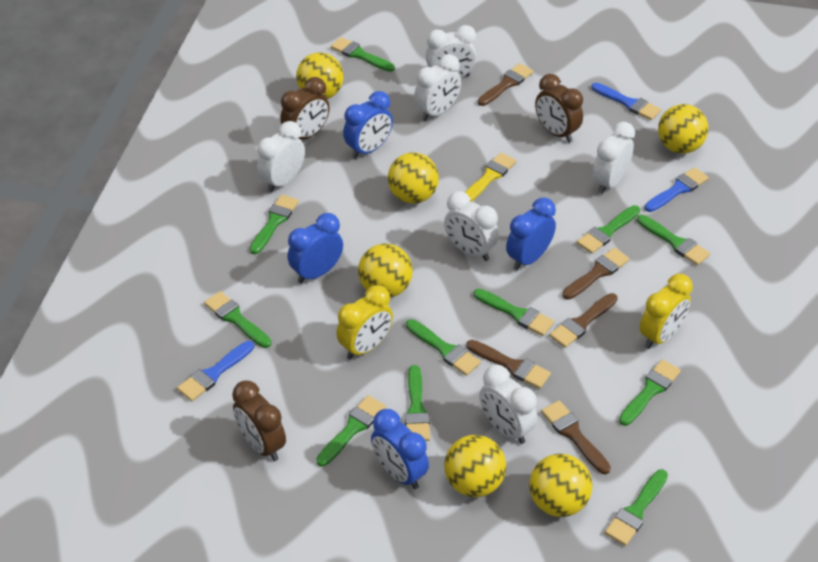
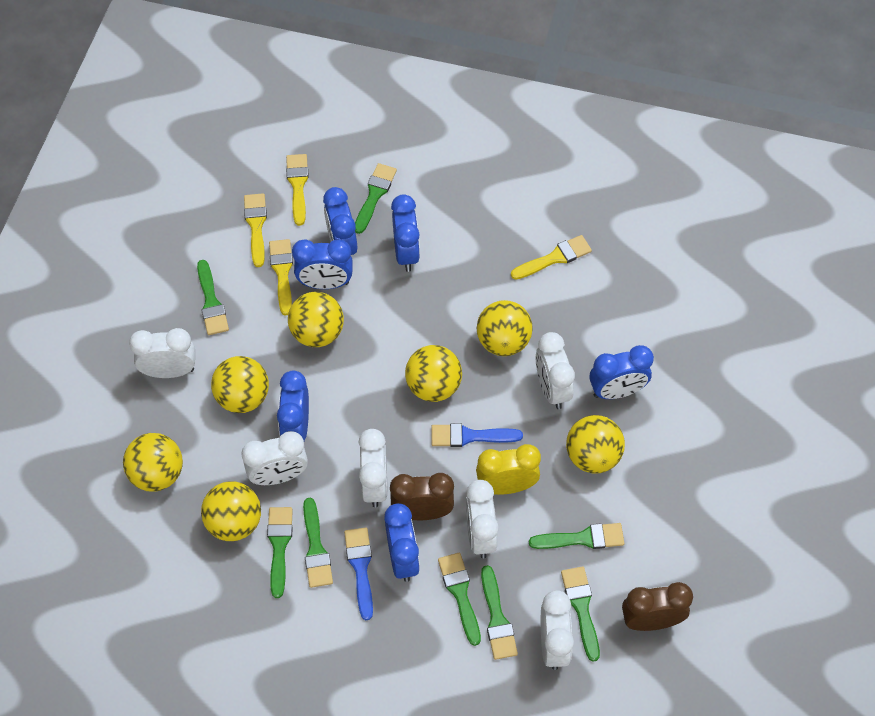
blue brush: [177,341,254,401] [592,82,661,120] [644,167,709,212] = 3 -> [344,528,373,620] [431,423,523,447] = 2
blue clock: [287,213,343,284] [343,91,393,159] [371,409,429,489] [506,197,556,270] = 4 -> [277,371,309,441] [292,239,353,289] [323,187,357,255] [384,503,420,582] [391,194,420,272] [590,345,654,399] = 6
brown brush: [466,340,551,389] [478,63,533,106] [541,400,611,474] [549,293,618,348] [562,248,630,300] = 5 -> none = 0
brown clock: [232,381,286,461] [280,77,330,140] [535,74,583,143] = 3 -> [390,473,454,520] [622,582,693,631] = 2
green brush: [204,291,271,348] [250,194,299,254] [316,395,386,466] [331,37,395,72] [405,365,430,441] [406,319,481,376] [474,289,554,336] [577,205,640,254] [605,469,668,546] [619,359,681,426] [637,215,710,265] = 11 -> [197,260,229,335] [267,507,293,598] [303,497,333,588] [355,163,397,234] [438,552,481,646] [481,565,518,660] [529,523,624,549] [561,567,600,662] = 8
yellow ball: [296,52,344,99] [358,243,413,298] [388,152,439,204] [444,435,506,497] [529,454,592,517] [658,104,708,154] = 6 -> [123,433,183,492] [201,481,261,541] [211,356,269,413] [288,292,344,347] [405,345,462,402] [476,300,533,356] [566,415,625,474] = 7
yellow brush: [465,153,516,202] = 1 -> [244,193,267,267] [269,239,293,315] [286,154,309,226] [511,235,592,280] = 4
yellow clock: [336,285,393,360] [639,274,693,349] = 2 -> [476,444,541,495] = 1

